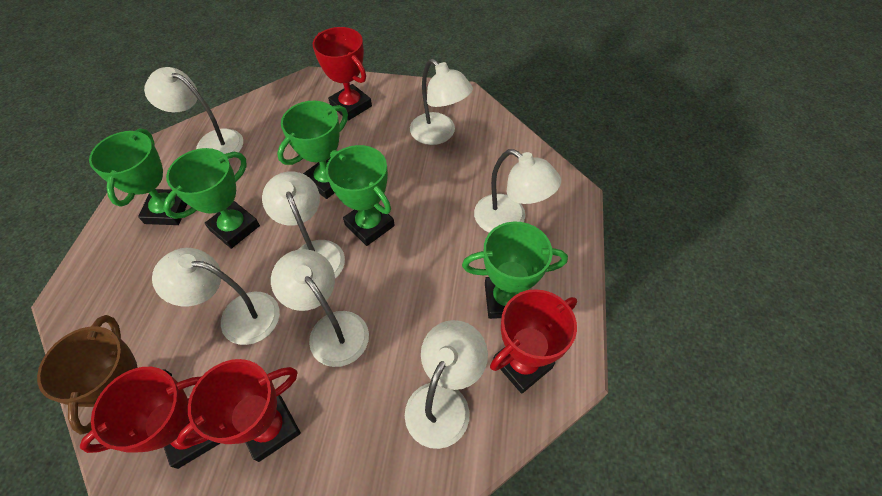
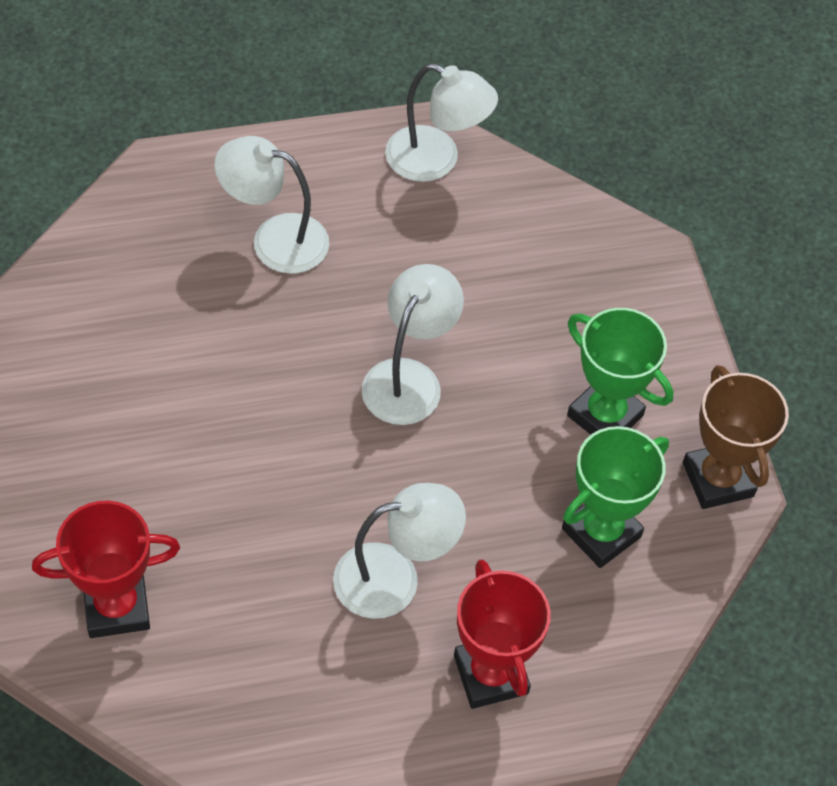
green trophy: [89,129,187,225] [163,148,260,249] [277,101,348,199] [326,145,395,246] [462,222,568,319] = 5 -> [562,426,669,568] [567,308,674,435] = 2
red trophy: [80,367,221,469] [176,359,301,462] [313,27,372,121] [490,289,577,394] = 4 -> [32,500,180,638] [454,559,551,709] = 2
white lamp: [144,67,243,160] [152,248,280,345] [262,171,345,278] [271,249,369,367] [405,320,488,449] [410,59,473,145] [474,149,561,233] = 7 -> [214,136,329,274] [333,483,466,619] [362,264,464,425] [385,63,498,182] = 4

